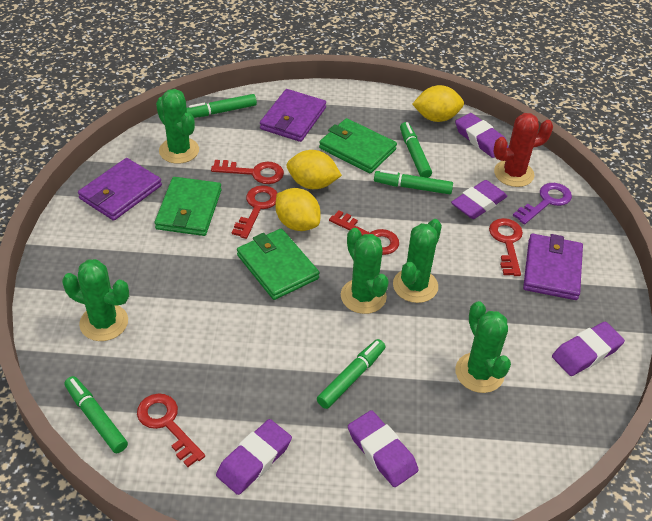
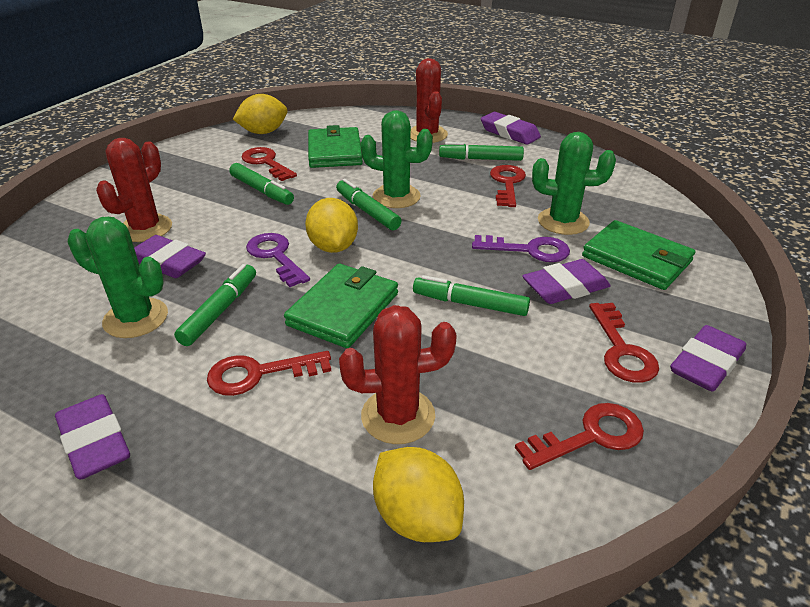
green cactus: [62,259,129,341] [156,89,199,164] [341,228,389,314] [393,219,442,303] [455,301,511,393] = 5 -> [68,217,168,338] [361,110,433,208] [532,132,616,235] = 3
purple key: [513,183,572,224] = 1 -> [246,233,310,287] [472,235,570,262] = 2
purple wallet: [78,158,162,221] [260,89,326,142] [523,234,583,300] = 3 -> none = 0
red cactus: [493,113,553,187] = 1 -> [96,138,172,242] [339,305,457,444] [411,58,448,143] = 3

